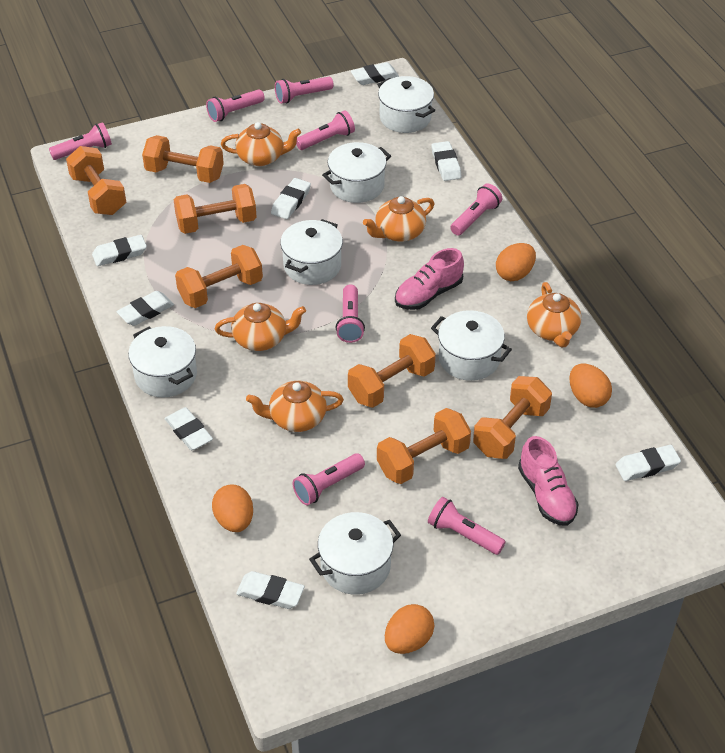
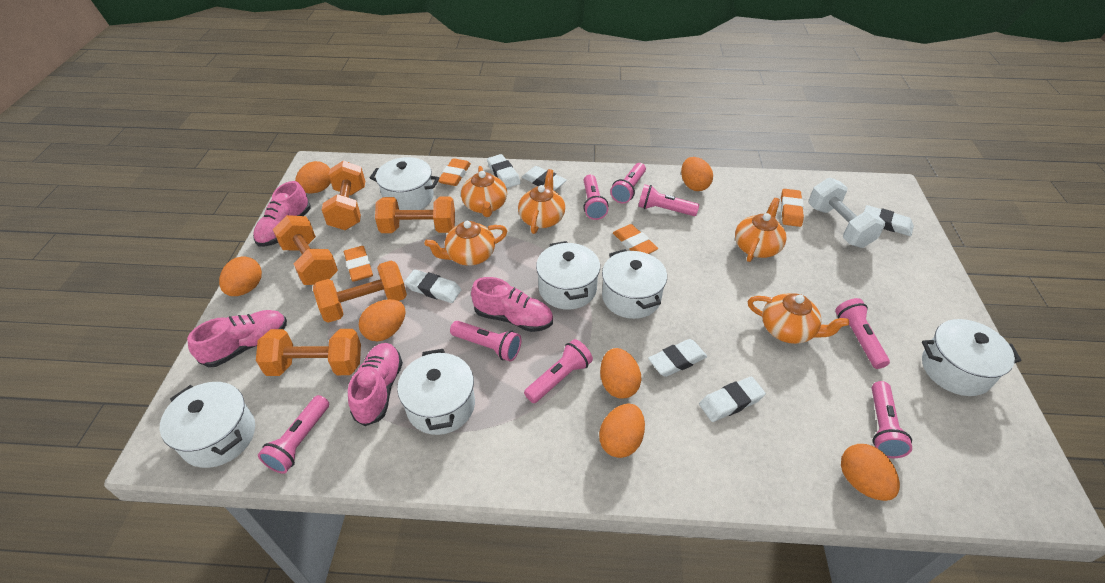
orange dumbbell: [66,146,126,215] [142,135,224,183] [174,184,257,234] [175,245,263,308] [348,334,436,408] [377,408,471,484] [473,376,552,459] = 7 -> [256,329,361,376] [273,215,338,285] [313,261,407,323] [322,160,365,230] [375,197,455,233] = 5
orange egg: [212,484,253,532] [385,604,434,654] [496,243,536,281] [569,364,612,408] = 4 -> [219,256,262,296] [295,161,331,194] [359,299,406,341] [599,404,645,458] [600,348,641,399] [681,157,713,191] [841,444,900,501] = 7
orange eraser: none = 0 -> [344,246,373,282] [438,158,471,186] [613,224,658,254] [781,189,804,227] = 4
pink shoe: [395,248,464,310] [518,436,579,526] = 2 -> [187,310,287,367] [253,181,311,247] [348,343,403,426] [471,277,553,332] = 4
white dumbbell: none = 0 -> [808,178,885,248] = 1
white eraser: [92,235,147,266] [117,291,174,326] [165,407,213,450] [236,571,305,609] [271,178,311,219] [351,62,399,85] [431,141,462,181] [615,445,681,481] = 8 -> [404,269,461,303] [487,154,521,188] [522,166,567,191] [648,339,707,377] [699,377,766,422] [864,205,914,236] = 6

